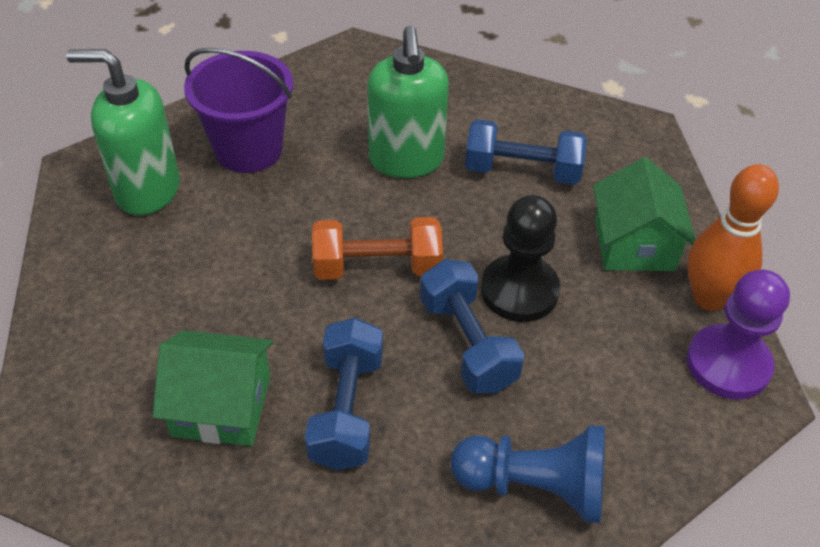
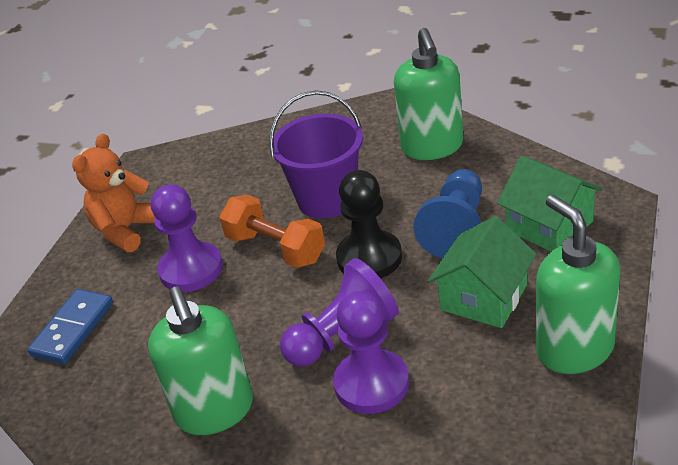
blue domino: none = 0 -> [27,289,113,364] = 1
blue dumbbell: [305,318,383,470] [420,259,524,393] [465,119,587,185] = 3 -> none = 0
green soap dispenser: [66,49,180,215] [367,26,449,178] = 2 -> [148,286,253,435] [394,28,463,160] [536,195,620,374] = 3
orange bowling pin: [687,164,779,311] = 1 -> none = 0
orange teddy bear: none = 0 -> [72,134,155,252] = 1
purple pawn: [686,270,790,400] = 1 -> [151,184,223,292] [280,258,399,366] [333,291,409,414] = 3

